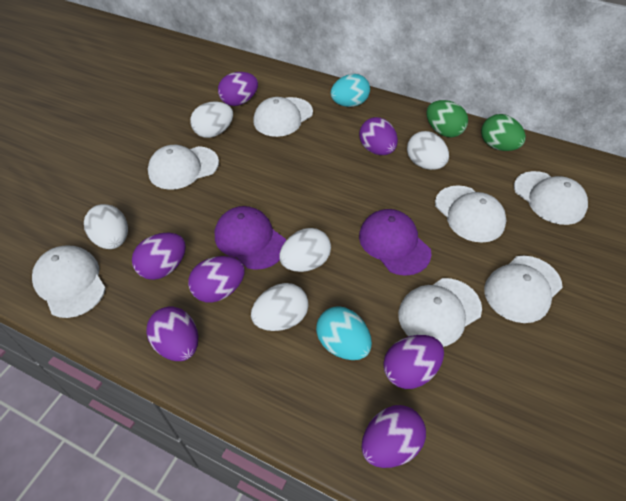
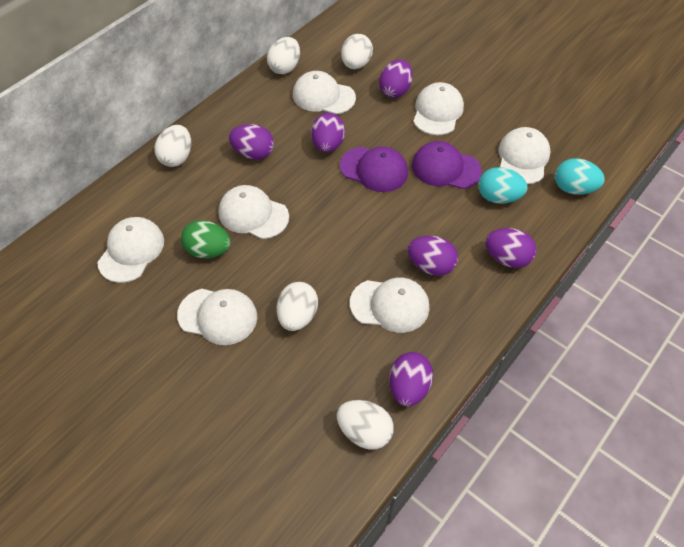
green egg: [426,100,468,137] [481,114,526,151] = 2 -> [181,220,231,258] = 1
purple egg: [132,233,186,280] [146,306,198,361] [188,256,245,302] [218,72,258,106] [359,117,398,155] [362,405,426,468] [383,335,444,389] = 7 -> [229,124,274,160] [311,113,345,152] [379,59,413,98] [389,352,433,406] [408,236,458,276] [485,228,536,268] = 6

